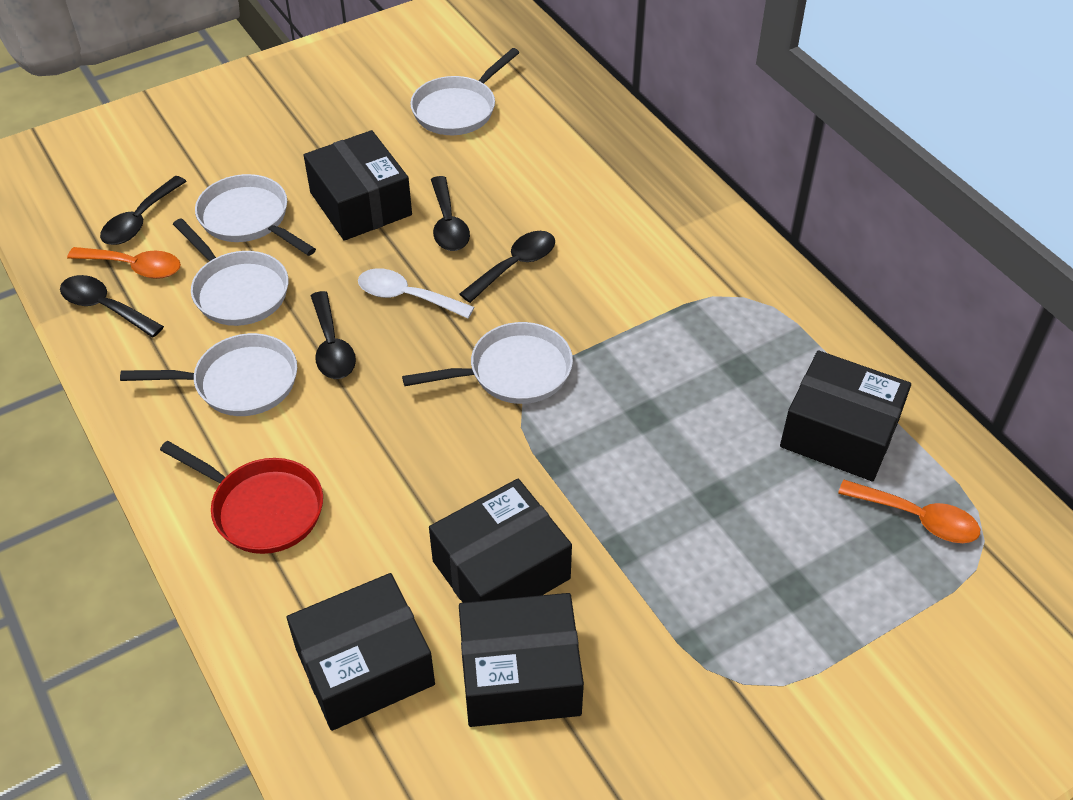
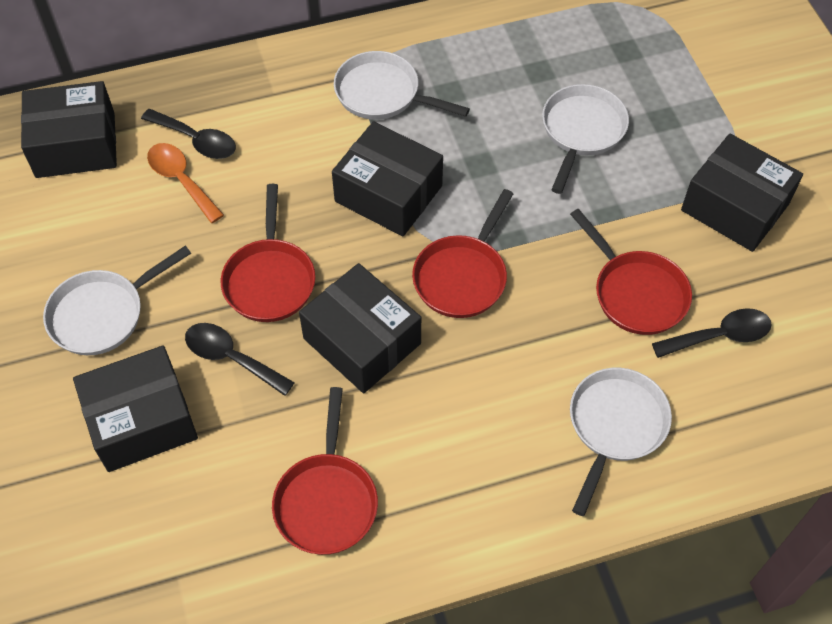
black spoon: [60,275,164,337] [100,176,187,245] [311,291,356,379] [431,176,470,251] [460,231,555,303] = 5 -> [141,109,236,159] [185,323,295,396] [652,308,772,358] = 3
orange spoon: [67,247,181,279] [838,480,980,543] = 2 -> [147,143,224,223] = 1
red pan: [160,441,323,554] = 1 -> [221,184,315,322] [272,387,378,555] [412,189,513,318] [570,209,692,335] = 4
white pan: [120,333,297,416] [173,218,289,326] [195,174,316,256] [402,322,573,404] [410,48,520,135] = 5 -> [43,246,191,355] [334,51,470,120] [542,84,629,194] [570,368,672,516] = 4
white spoon: [358,269,474,319] = 1 -> none = 0

